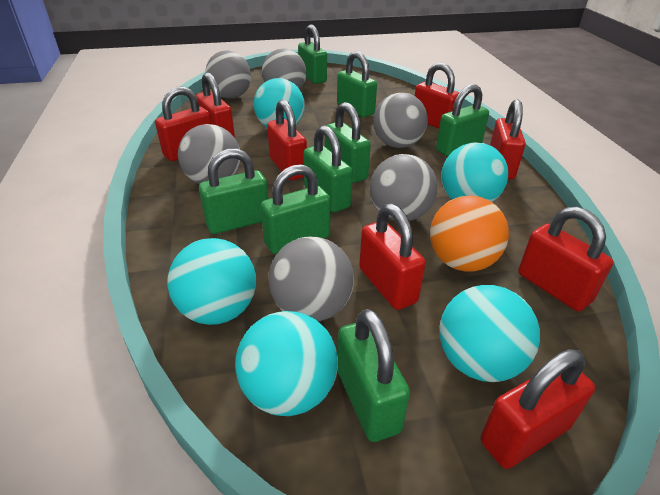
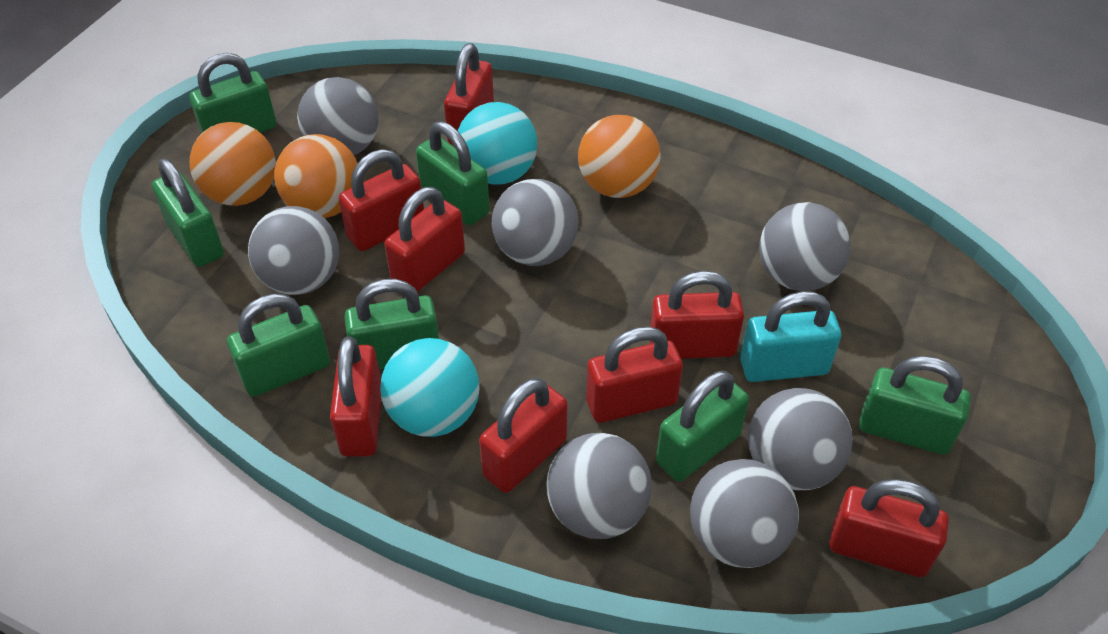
green padlock: [199,149,268,234] [260,165,331,254] [298,25,327,84] [303,125,353,212] [325,102,371,183] [337,51,377,117] [337,309,410,442] [436,84,489,156] = 8 -> [152,159,224,267] [189,53,276,134] [227,294,330,397] [344,279,439,369] [416,121,490,225] [656,371,749,482] [859,356,971,455] = 7
grey ball: [178,124,241,184] [205,50,251,98] [262,48,306,89] [268,236,354,322] [370,154,438,221] [373,93,428,148] = 6 -> [248,206,339,295] [297,77,379,155] [492,179,579,266] [547,433,652,539] [690,459,799,568] [748,388,853,491] [760,202,851,291] = 7
orange ball: [430,196,509,272] = 1 -> [189,122,276,206] [274,134,358,218] [578,115,661,198] = 3
turquoise ball: [167,238,256,325] [235,311,338,416] [254,78,305,127] [440,285,540,382] [441,142,508,202] = 5 -> [380,338,480,437] [458,102,537,185] = 2
turquoise padlock: none = 0 -> [740,291,841,382] = 1

